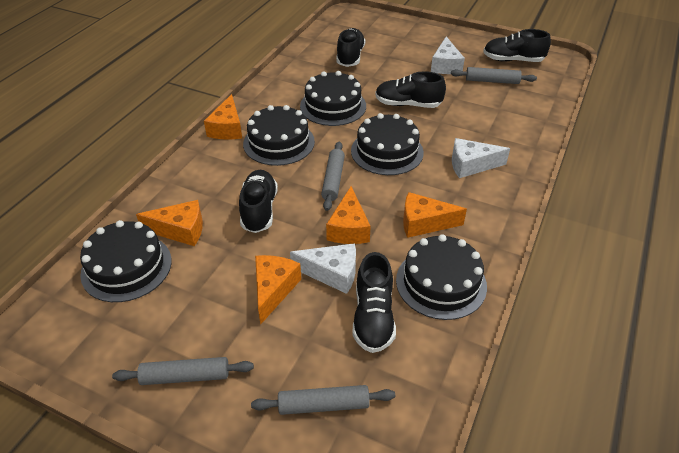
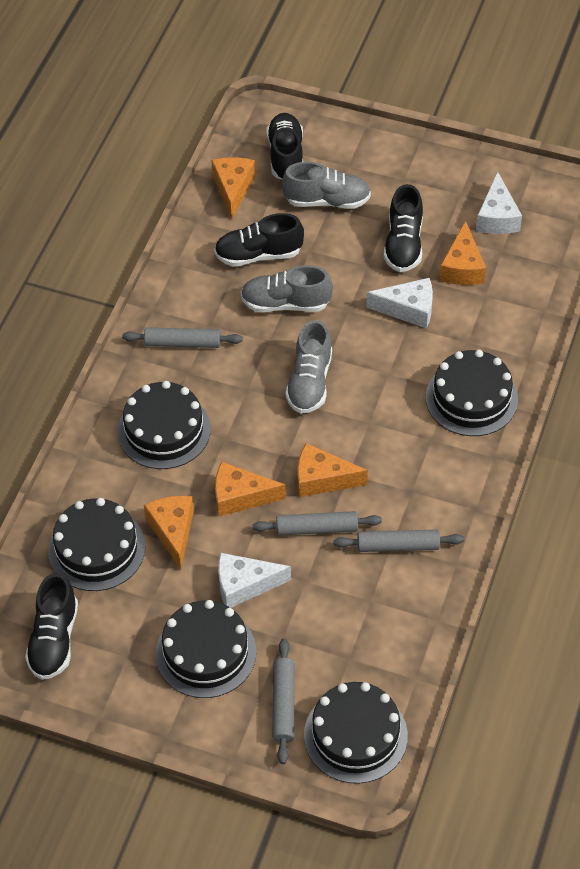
black shoe: [239,170,278,233] [336,28,365,67] [352,252,396,353] [375,71,446,108] [483,29,551,62] = 5 -> [25,573,78,680] [214,213,304,266] [267,113,303,180] [383,184,423,272] = 4
grey shoe: none = 0 -> [241,265,333,312] [282,162,371,209] [285,320,332,414] = 3

